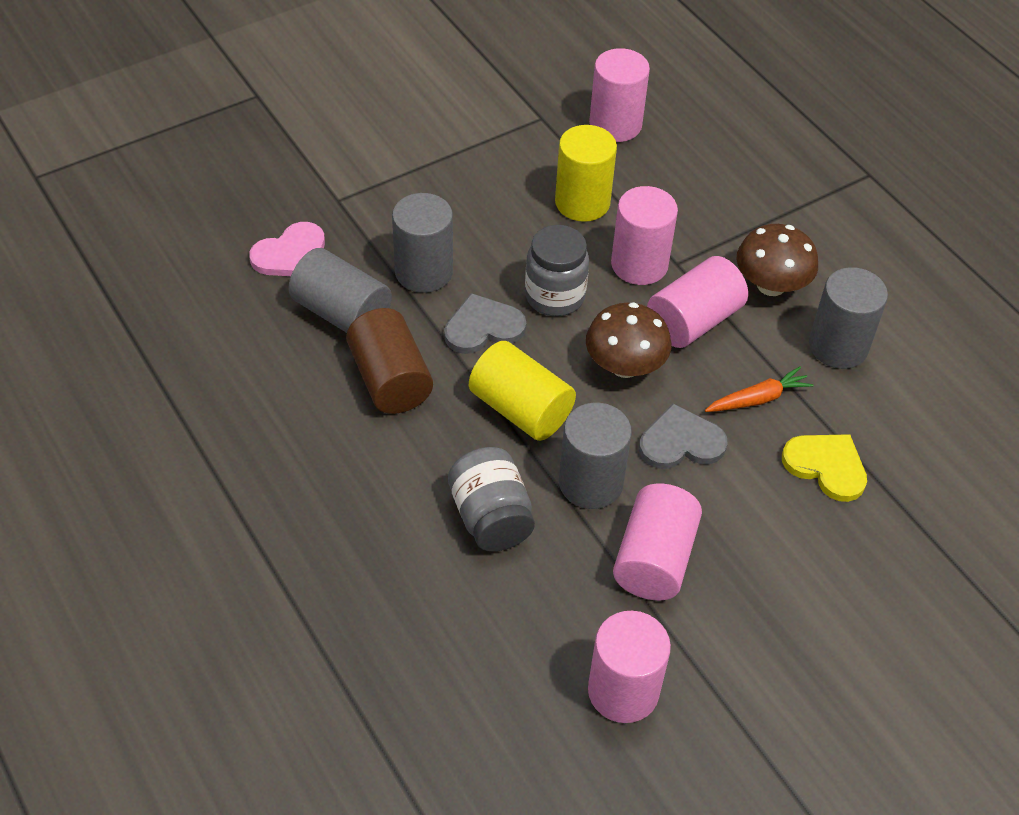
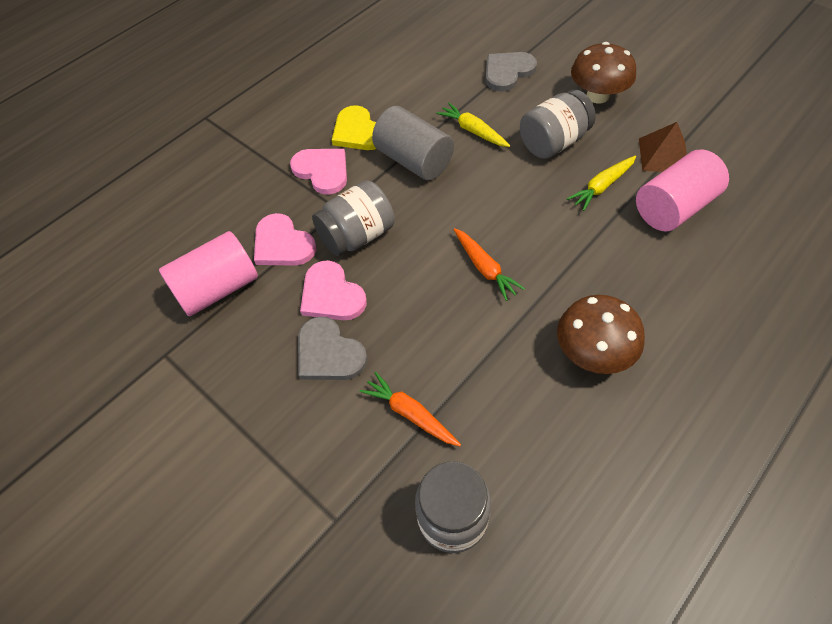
brown cylinder: [346,308,433,414] = 1 -> none = 0
brown pyramid: none = 0 -> [639,122,687,172] = 1
grey cylinder: [288,248,392,333] [392,193,453,293] [559,403,632,509] [809,267,888,369] = 4 -> [372,106,454,180] = 1
grey jar: [448,447,535,552] [525,225,589,316] = 2 -> [312,180,395,256] [415,461,491,553] [520,90,596,159] = 3
orange carrot: [705,366,814,412] = 1 -> [360,372,461,446] [454,228,525,301] = 2
pink cylinder: [588,611,671,723] [589,48,650,142] [611,186,678,285] [613,483,702,600] [647,256,748,348] = 5 -> [159,231,258,316] [636,149,729,231] = 2
pink heart: [249,222,325,276] = 1 -> [254,213,316,266] [290,149,347,195] [300,260,367,320] = 3
yellow carrot: none = 0 -> [436,103,510,147] [567,156,636,211] = 2
yellow cylinder: [469,341,576,441] [555,125,617,222] = 2 -> none = 0

